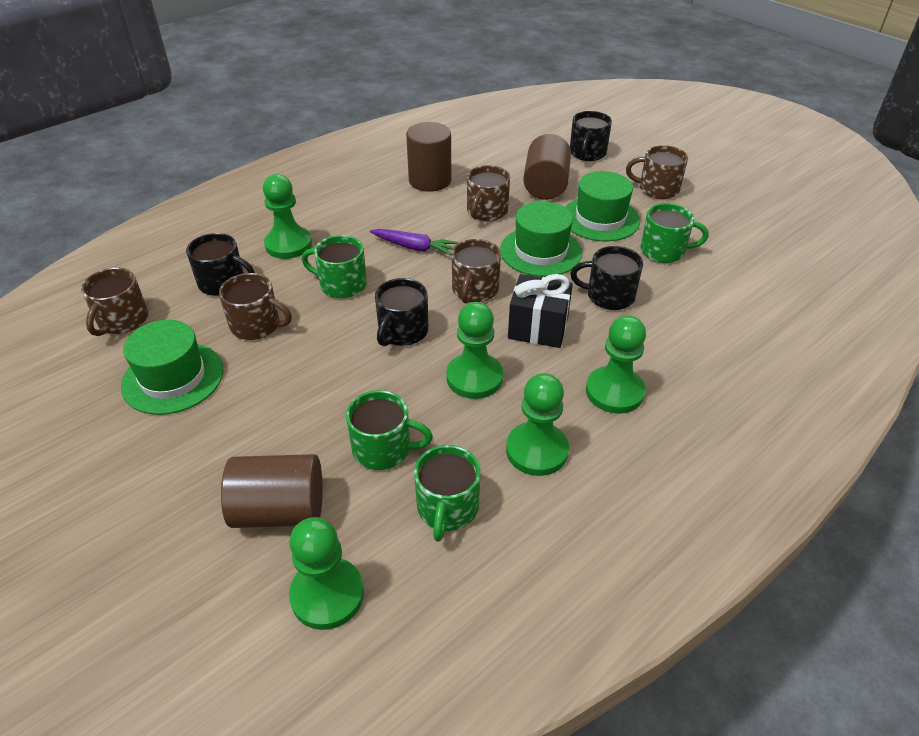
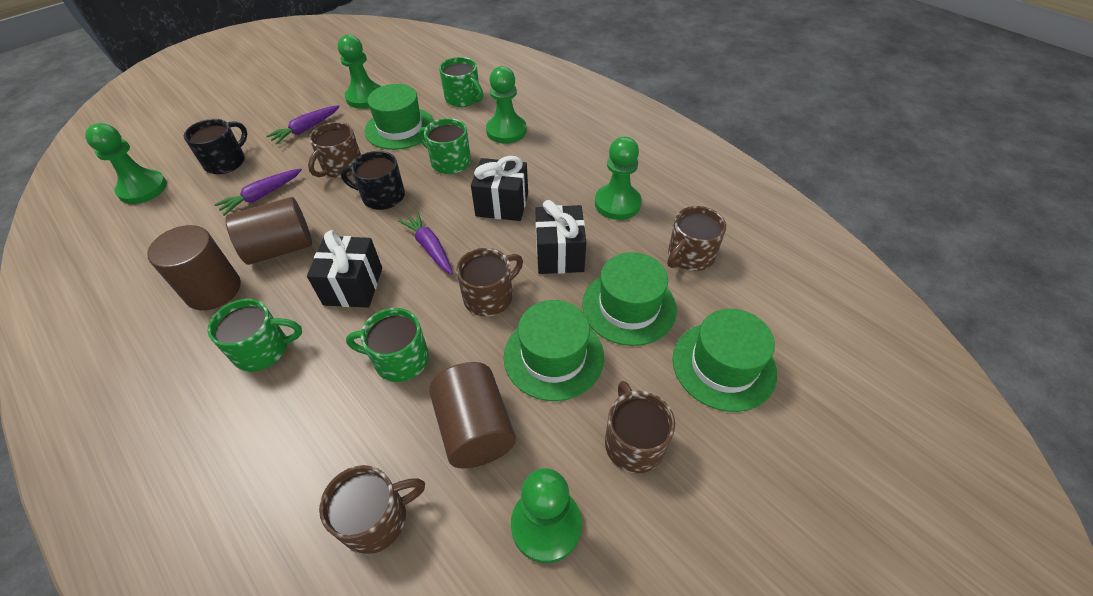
black gift: [508,274,573,348] = 1 -> [307,230,382,308] [471,156,528,221] [535,200,586,274] = 3
black mug: [186,233,255,296] [375,278,429,346] [570,111,612,161] [570,246,643,310] = 4 -> [184,119,247,174] [341,151,405,210] = 2
green hat: [121,320,224,415] [500,202,583,277] [565,171,640,241] = 3 -> [364,84,434,150] [504,300,604,401] [582,252,677,346] [672,309,777,412] = 4
purple carrot: [370,229,458,256] = 1 -> [214,169,302,216] [266,105,340,145] [398,212,453,275] = 3

